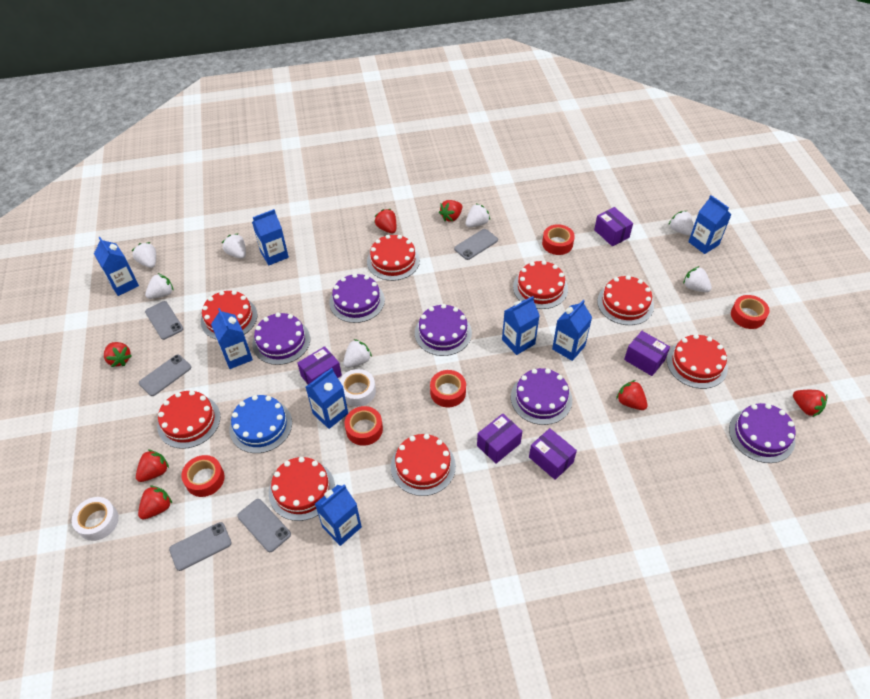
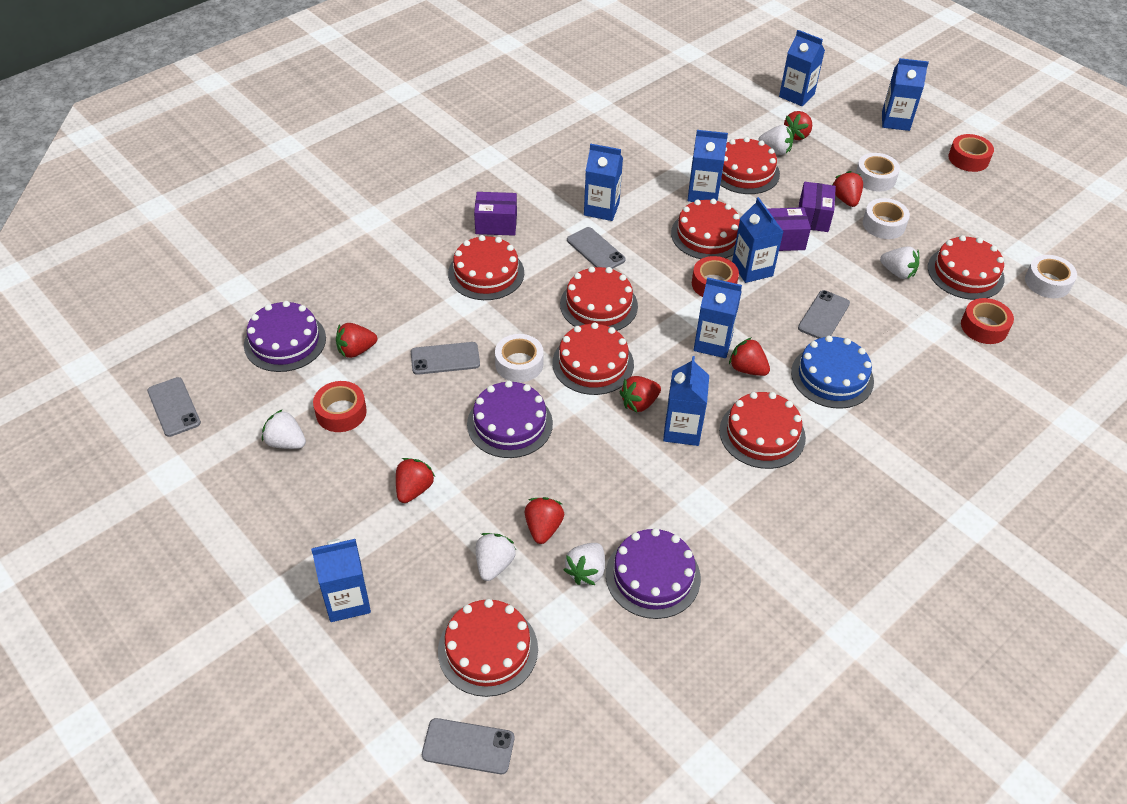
purple box: [298,346,342,384] [477,413,522,464] [529,428,577,480] [594,207,633,246] [624,331,670,376] = 5 -> [474,192,517,236] [768,207,811,251] [799,182,836,232] = 3
purple cake: [252,313,310,365] [329,273,385,323] [415,304,472,356] [511,368,572,425] [729,403,795,463] = 5 -> [244,301,326,372] [467,380,553,458] [606,528,701,619] = 3
red tape: [181,455,224,497] [344,406,383,446] [430,370,466,407] [542,224,575,255] [731,295,769,329] = 5 -> [313,381,367,432] [692,256,739,297] [948,134,994,172] [961,298,1014,344] = 4
white strawberry: [132,242,156,268] [145,273,174,299] [222,233,246,259] [343,339,372,368] [466,204,490,227] [669,211,694,236] [683,266,712,292] = 7 -> [262,409,306,449] [476,533,516,581] [564,543,605,585] [758,125,793,155] [880,246,919,279] = 5
white tape: [72,497,119,541] [340,369,376,407] = 2 -> [495,334,544,382] [856,153,900,192] [863,198,910,239] [1025,255,1077,298] = 4

